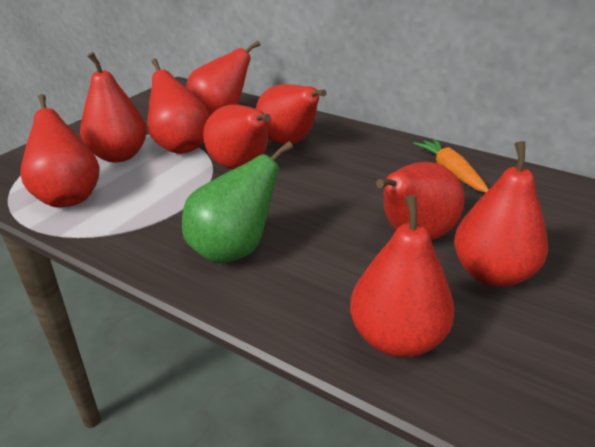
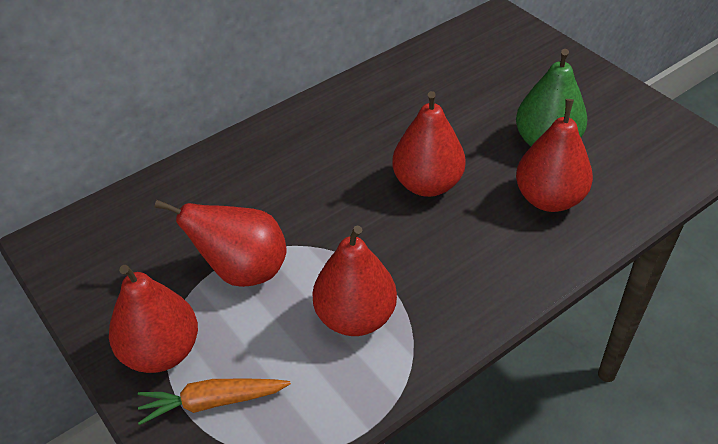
red pear: [20,94,100,208] [80,52,147,162] [147,59,210,154] [186,41,260,116] [203,104,271,169] [256,84,327,145] [350,195,455,358] [376,162,465,240] [454,141,548,287] = 9 -> [109,265,198,373] [155,200,287,287] [312,226,397,336] [392,91,466,197] [516,99,593,212] = 5

